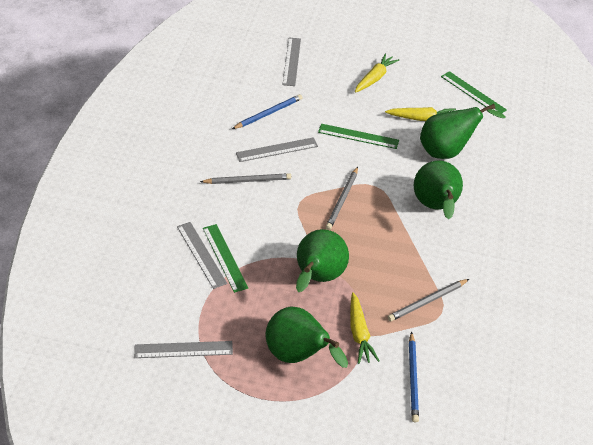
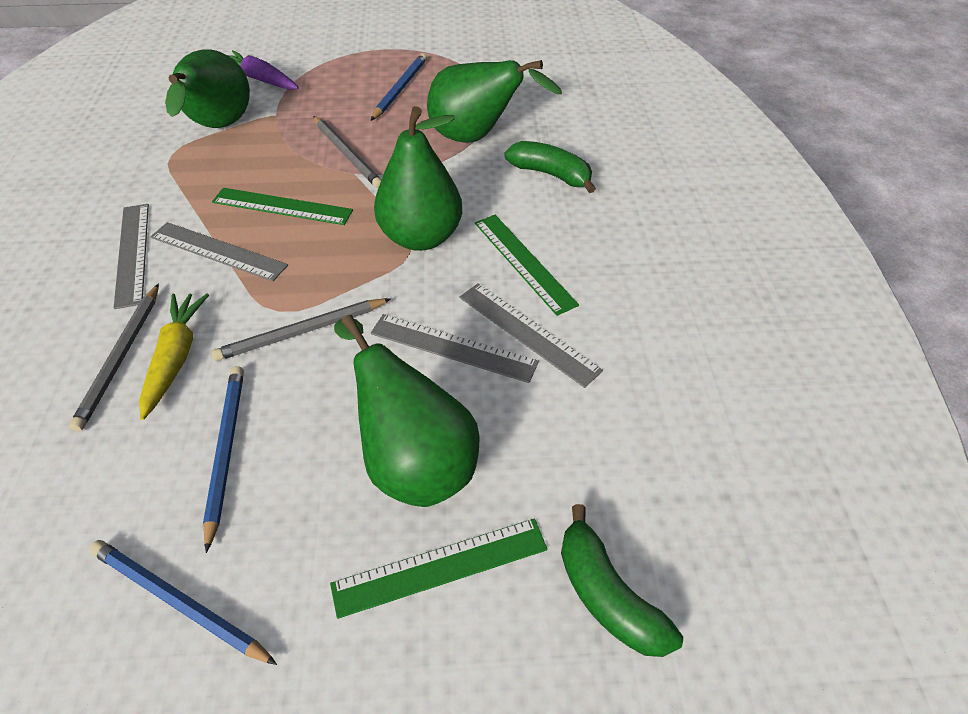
blue pencil: [232,94,302,129] [409,332,419,422] = 2 -> [89,540,277,665] [203,366,244,553] [371,53,427,121] = 3
green banana: none = 0 -> [504,141,596,193] [561,504,683,657] = 2
purple carrot: none = 0 -> [228,50,299,90] = 1
yellow carrot: [350,292,379,364] [355,53,399,93] [385,107,456,121] = 3 -> [139,293,209,420] = 1

